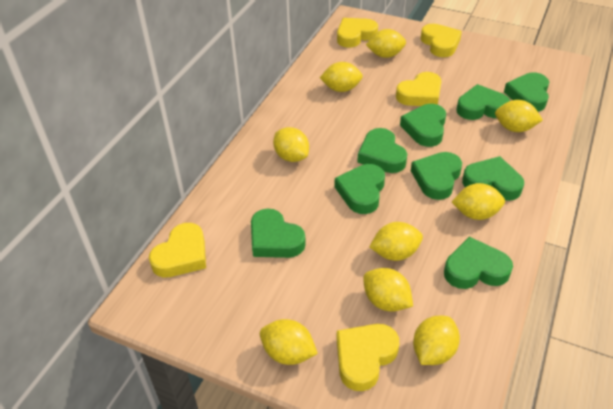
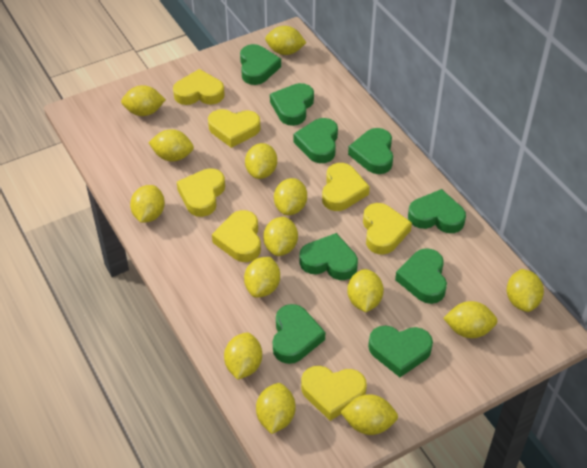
yellow heart: [149,223,206,278] [337,18,378,47] [337,324,399,391] [396,72,441,106] [421,24,462,57] = 5 -> [173,69,225,105] [177,168,225,217] [208,109,261,148] [212,210,261,262] [301,366,367,421] [322,163,370,211] [363,203,412,255] = 7
yellow lemon: [260,319,318,365] [273,127,309,162] [320,62,363,92] [363,268,413,312] [366,29,406,58] [369,222,423,261] [413,316,460,365] [452,183,505,220] [495,100,543,132] = 9 -> [121,85,166,116] [130,185,165,223] [148,129,194,162] [224,332,262,380] [244,257,280,298] [245,143,277,179] [256,383,296,434] [263,217,298,256] [265,26,306,55] [274,178,307,215] [340,394,398,435] [347,269,384,312] [443,301,497,338] [507,269,544,312] = 14

